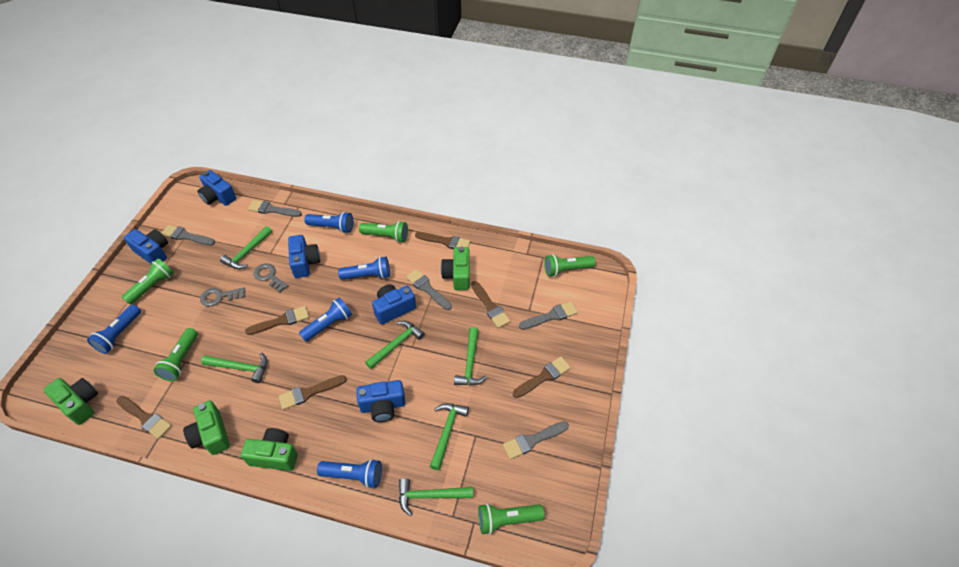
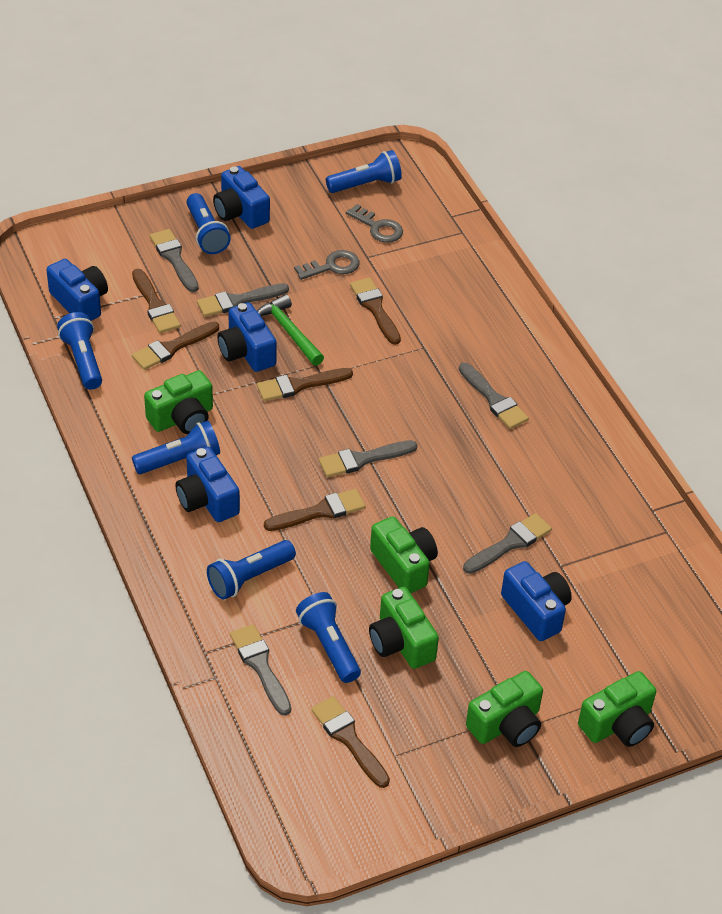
blue flashlight: [87,305,141,354] [299,297,352,342] [304,212,354,233] [317,459,382,488] [338,257,390,280] = 5 -> [57,312,102,390] [132,421,220,474] [187,193,231,254] [207,540,296,600] [296,592,361,683] [326,150,402,193] = 6
green camera: [44,378,98,425] [183,400,230,455] [241,428,298,471] [441,247,470,290] = 4 -> [144,370,213,434] [369,587,439,669] [370,516,438,593] [466,671,543,747] [578,671,656,747] = 5
green flashlight: [122,258,174,305] [153,328,198,381] [359,221,408,242] [478,503,545,535] [544,254,595,277] = 5 -> none = 0
green hammer: [201,352,267,383] [220,226,272,269] [365,321,425,369] [399,478,473,516] [430,403,469,470] [454,327,487,385] = 6 -> [257,294,324,366] = 1
grey brush: [162,225,215,245] [248,200,302,217] [406,269,452,310] [503,421,569,460] [519,301,578,330] = 5 -> [150,229,199,292] [197,283,289,317] [230,624,291,716] [319,440,417,477] [459,363,529,429] [463,513,552,574] = 6

